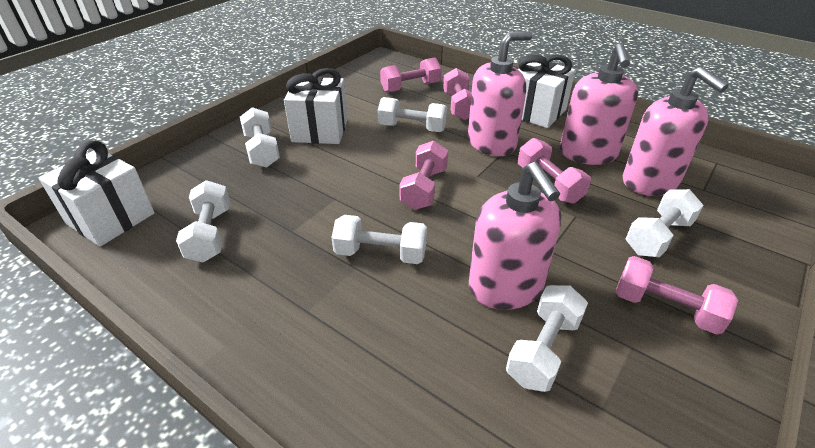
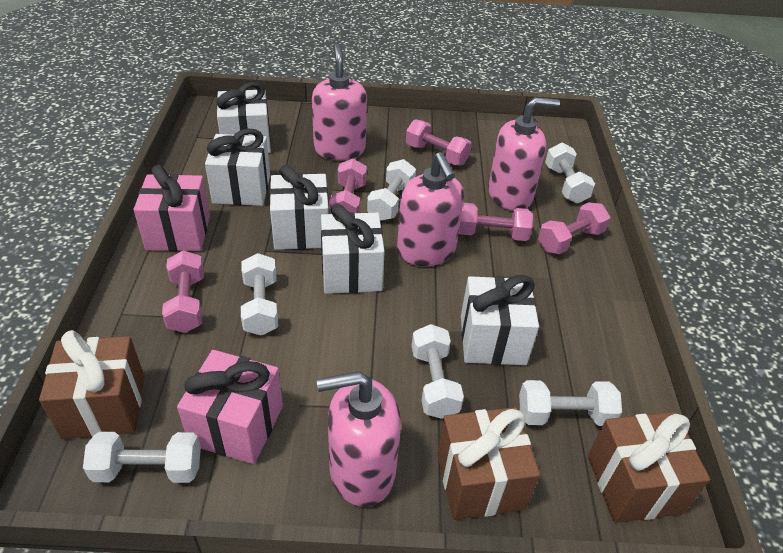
brown gift: none = 0 -> [39,330,145,439] [437,407,540,520] [588,412,710,523] = 3
pink gift: none = 0 -> [134,165,210,251] [177,350,283,464] = 2
white gift: [39,140,155,247] [284,68,348,144] [518,55,575,128] = 3 -> [205,128,270,206] [216,82,271,153] [270,165,329,250] [321,204,385,294] [461,275,539,365] = 5

